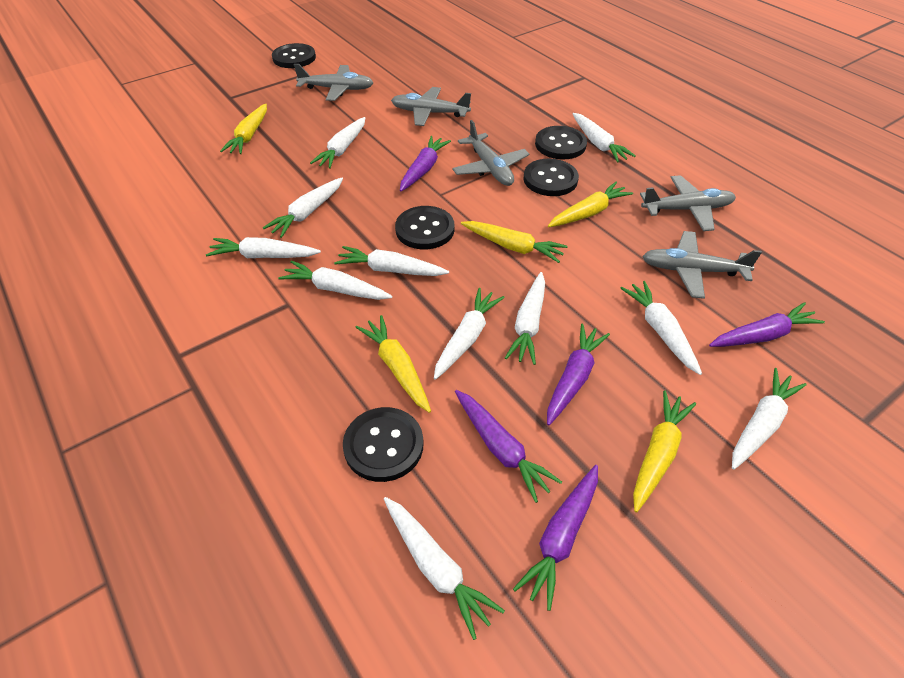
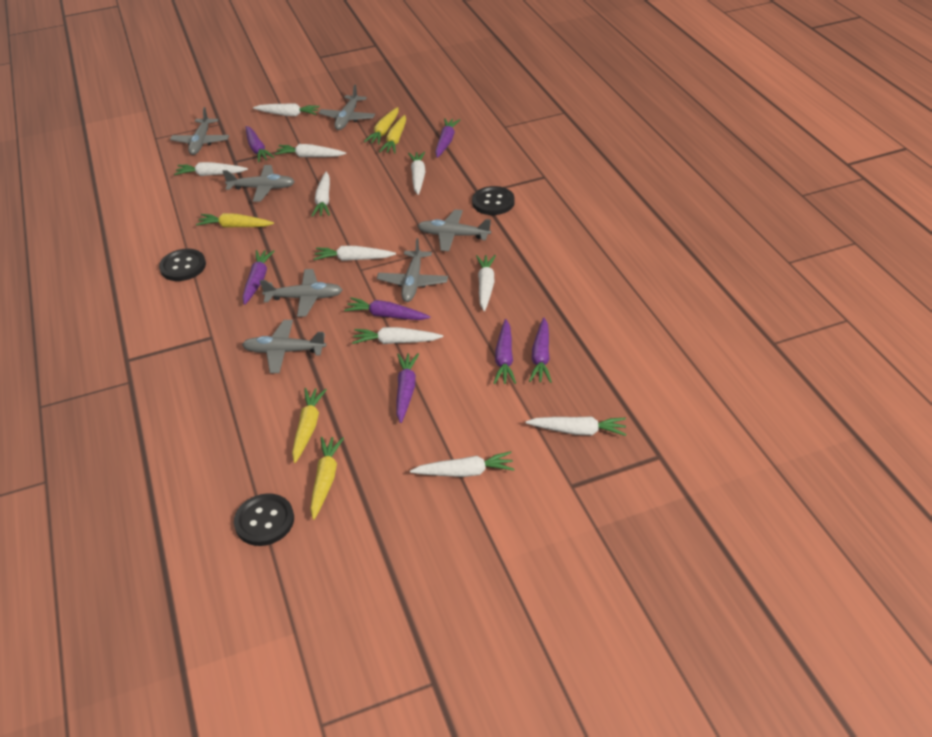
black button: [272,43,316,68] [343,407,424,482] [395,206,454,249] [524,158,579,196] [535,126,587,159] = 5 -> [159,249,206,281] [234,493,294,546] [472,186,515,215] = 3
grey plane: [294,64,374,101] [391,87,471,126] [452,120,529,186] [640,175,736,231] [642,231,762,299] = 5 -> [170,107,229,155] [223,165,295,202] [242,320,326,373] [260,269,343,317] [319,84,375,130] [377,238,448,302] [418,209,491,251] = 7
purple carrot: [400,136,451,192] [455,390,562,503] [513,465,598,611] [547,324,610,425] [709,302,825,347] = 5 -> [243,250,275,305] [246,126,275,163] [344,297,430,320] [396,353,419,423] [435,118,460,158] [493,319,516,384] [529,317,552,383] = 7
white carrot: [206,237,321,258] [263,178,343,238] [278,260,392,300] [310,117,365,169] [334,246,449,276] [384,497,505,640] [434,288,505,380] [505,272,545,365] [573,113,636,163] [620,281,702,375] [732,368,806,470] = 11 -> [174,162,248,176] [253,103,320,116] [275,144,346,157] [312,172,330,217] [314,246,396,261] [352,327,443,344] [408,151,425,195] [410,451,514,477] [476,255,496,311] [526,416,626,436] = 10

